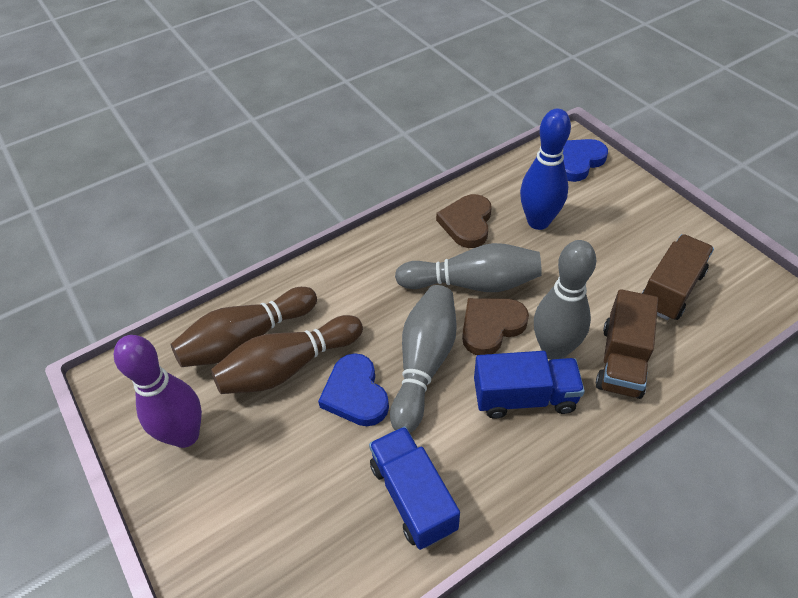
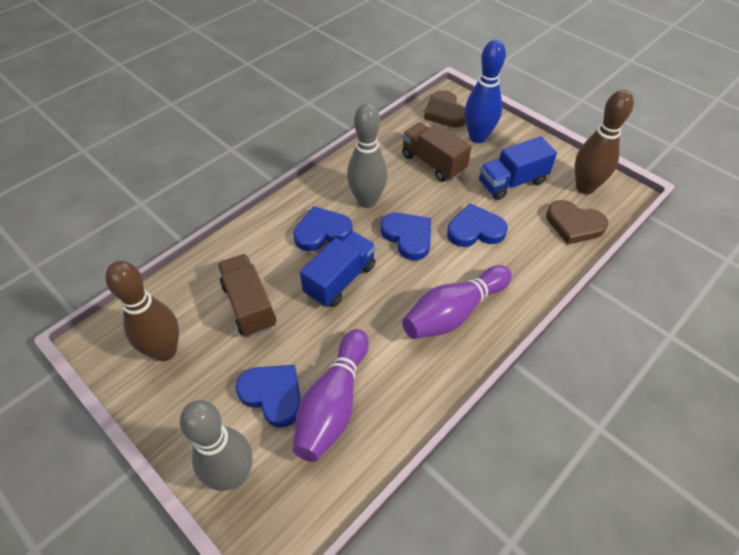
blue heart: [318,353,389,426] [563,139,608,182] = 2 -> [236,365,301,427] [293,206,353,251] [381,213,431,260] [447,203,508,247] = 4
grey bowling pin: [390,285,457,433] [395,243,542,292] [534,240,596,360] = 3 -> [180,400,253,491] [347,103,388,208] = 2
purple bowling pin: [114,335,202,448] = 1 -> [293,329,369,462] [402,265,512,339] = 2

